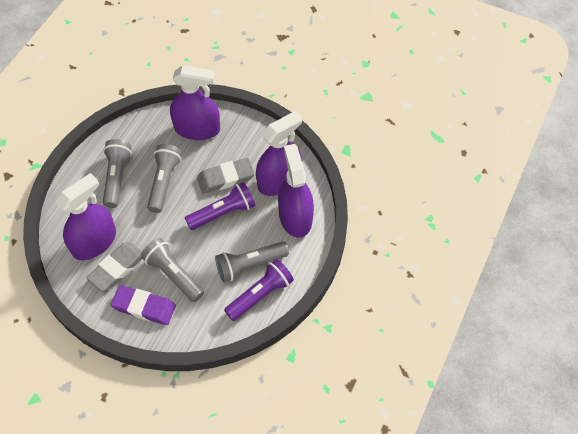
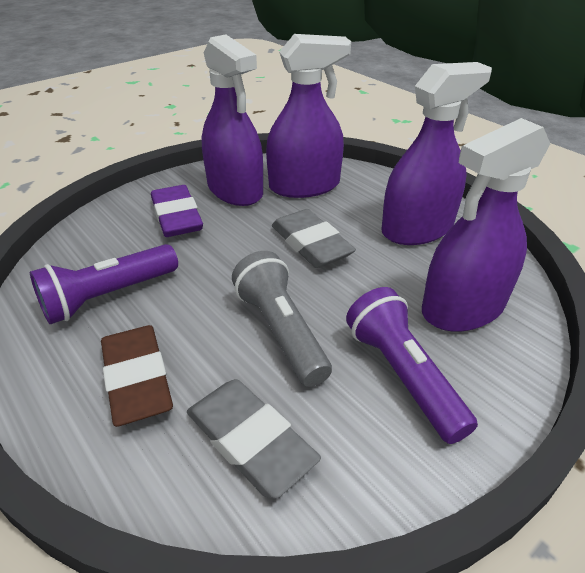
brown eraser: none = 0 -> [101,325,173,427] = 1
grey flashlight: [103,139,132,208] [141,238,204,302] [147,144,182,213] [215,241,289,282] = 4 -> [232,251,332,387] = 1

